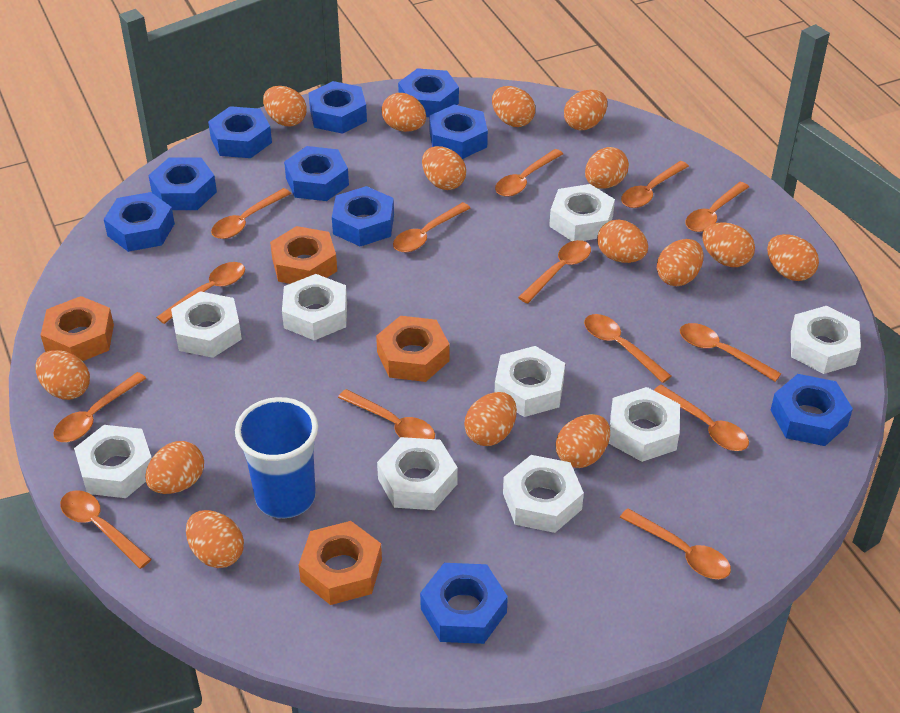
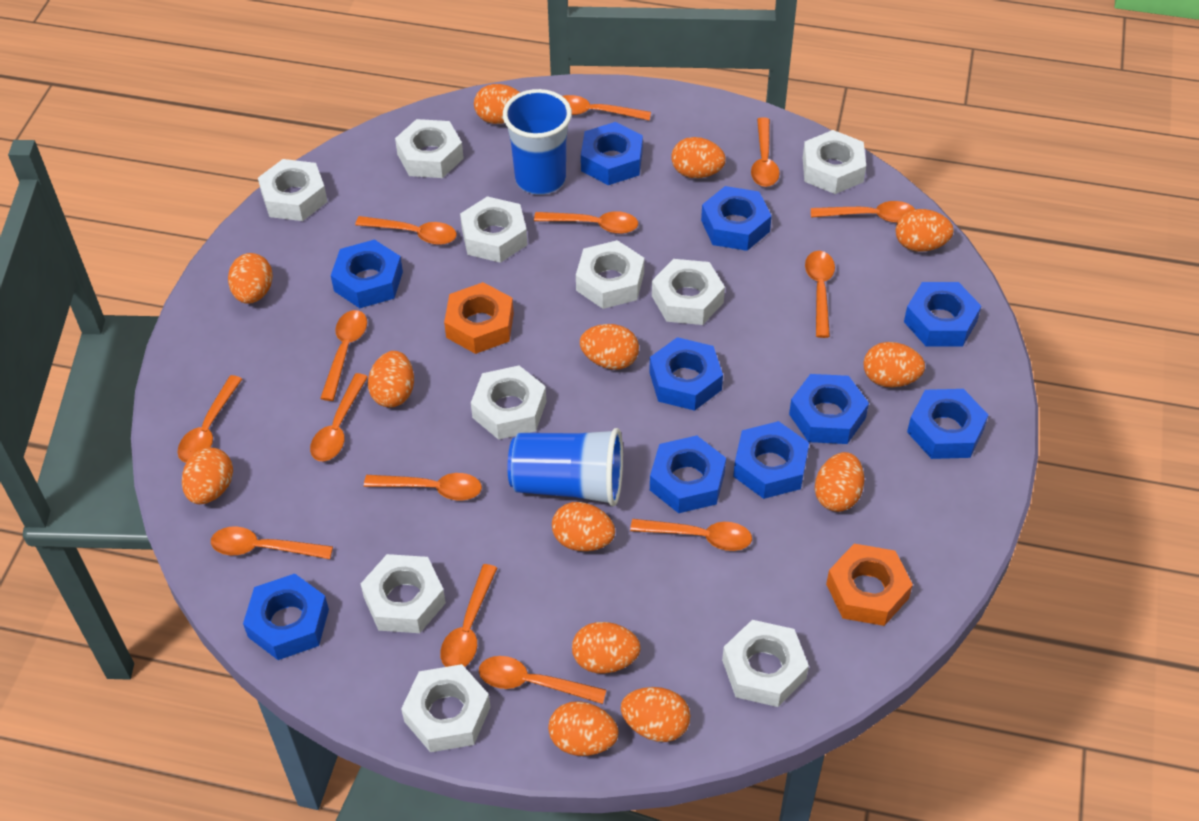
blue cup: [235,397,318,518] = 1 -> [503,89,572,195] [508,428,623,506] = 2
orange egg: [35,350,90,400] [145,441,204,494] [186,510,244,568] [263,86,307,126] [382,93,426,132] [422,146,466,190] [464,392,517,446] [492,86,535,127] [556,414,610,468] [564,90,607,130] [585,147,629,189] [597,219,648,263] [657,239,703,286] [702,222,755,267] [767,234,819,281] = 15 -> [182,447,233,504] [228,253,273,304] [368,351,414,407] [474,84,520,124] [548,701,619,756] [552,502,615,551] [572,622,641,674] [580,324,639,369] [621,687,690,742] [671,137,726,178] [815,452,864,512] [863,342,925,387] [896,209,954,252] = 13
orange nut: [41,296,114,361] [270,226,337,284] [299,521,382,605] [376,316,449,382] = 4 -> [444,282,514,354] [826,544,913,626] = 2
white nut: [74,425,152,498] [171,291,242,358] [282,274,347,340] [377,437,458,510] [495,346,565,417] [503,455,584,533] [549,184,615,241] [609,387,680,462] [791,306,861,374] = 9 -> [258,159,328,221] [361,554,446,633] [395,119,464,178] [401,664,490,752] [460,196,528,263] [471,365,547,440] [576,240,644,309] [652,259,725,325] [722,620,809,707] [803,130,866,194] = 10

